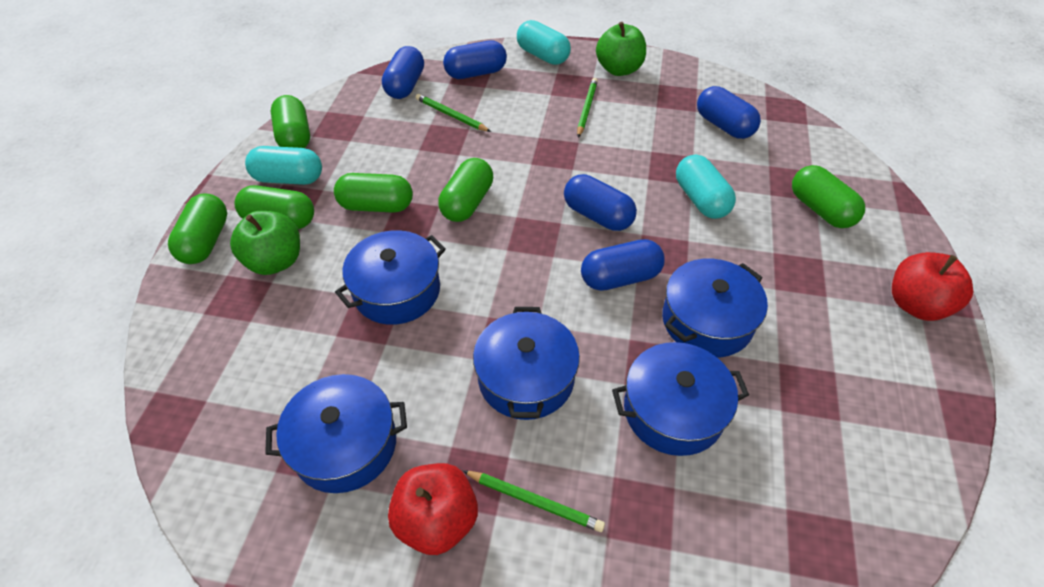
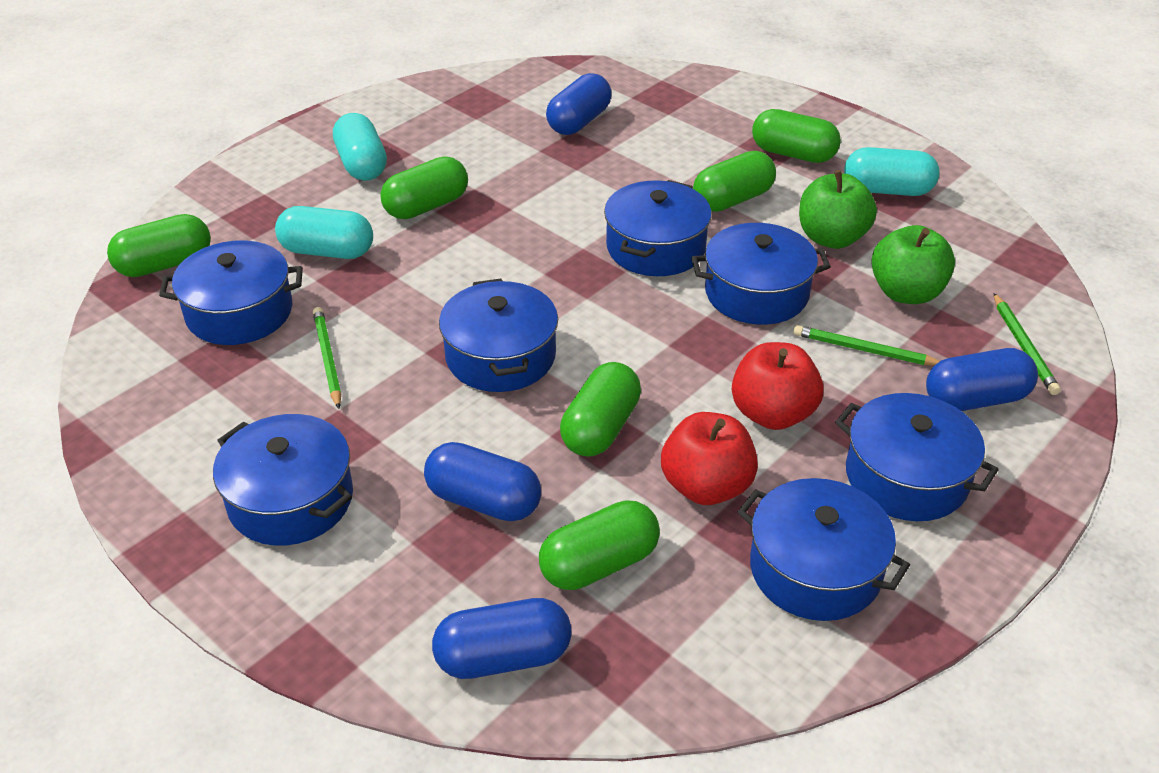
blue capsule: [382,46,424,99] [443,40,507,79] [564,174,637,231] [581,239,665,291] [697,86,761,139] = 5 -> [424,442,541,521] [432,598,572,679] [546,73,612,135] [926,348,1038,411] = 4
blue pot: [265,374,407,493] [335,230,446,325] [473,307,580,420] [612,342,749,456] [662,258,768,358] = 5 -> [159,240,303,345] [213,414,353,546] [439,279,558,392] [604,180,712,276] [691,223,831,325] [738,478,910,621] [835,393,999,521] = 7

